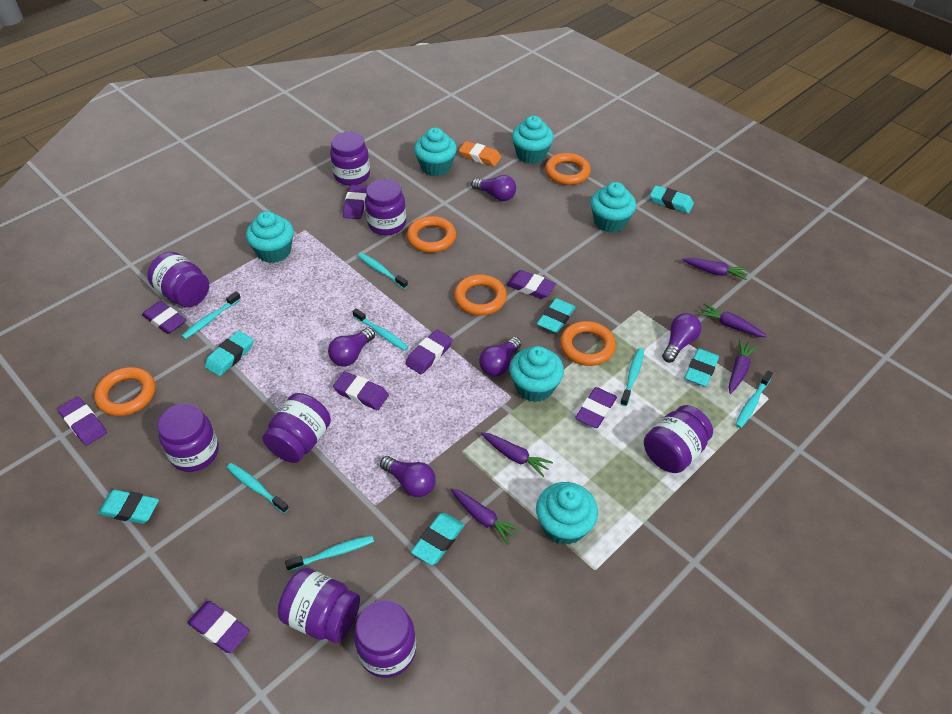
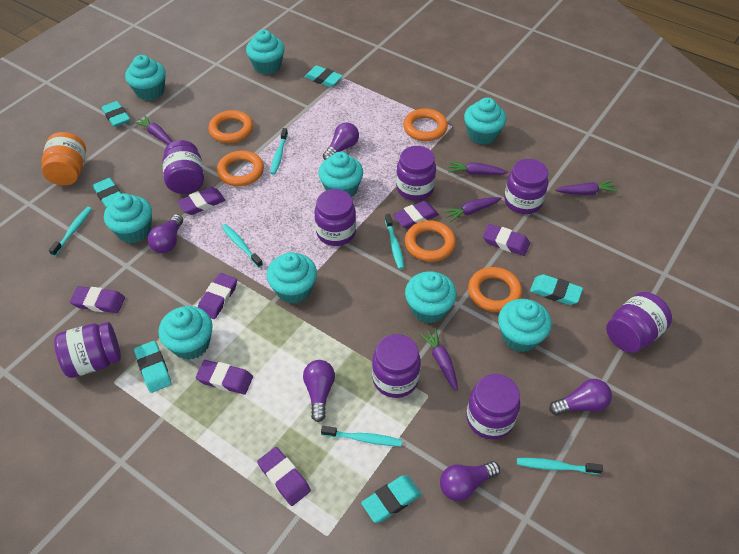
orange eraser: [459,141,501,166] = 1 -> none = 0
orange jar: none = 0 -> [42,132,86,186] = 1
purple eraser: [58,397,107,446] [142,301,186,334] [187,601,250,653] [333,371,389,410] [343,185,368,219] [406,330,452,374] [506,270,556,299] [575,387,617,428] = 8 -> [70,286,125,313] [177,187,225,215] [196,360,253,394] [198,273,237,319] [257,447,311,506] [393,201,439,229] [483,224,530,256] = 7
turquoise cupcake: [246,211,294,263] [414,128,457,177] [510,346,564,402] [512,116,554,164] [536,482,598,545] [591,182,636,233] = 6 -> [104,193,152,243] [125,55,166,100] [158,306,213,360] [246,30,285,74] [266,252,317,304] [318,152,363,197] [405,271,457,323] [464,98,506,145] [498,299,552,352] = 9
turquoise toothbrush: [182,291,241,339] [227,463,289,513] [285,535,374,571] [352,308,409,351] [358,253,408,289] [620,348,644,406] [735,371,773,428] = 7 -> [49,207,92,256] [222,224,263,268] [270,128,288,175] [321,426,402,446] [385,214,404,269] [517,458,603,475] = 6

